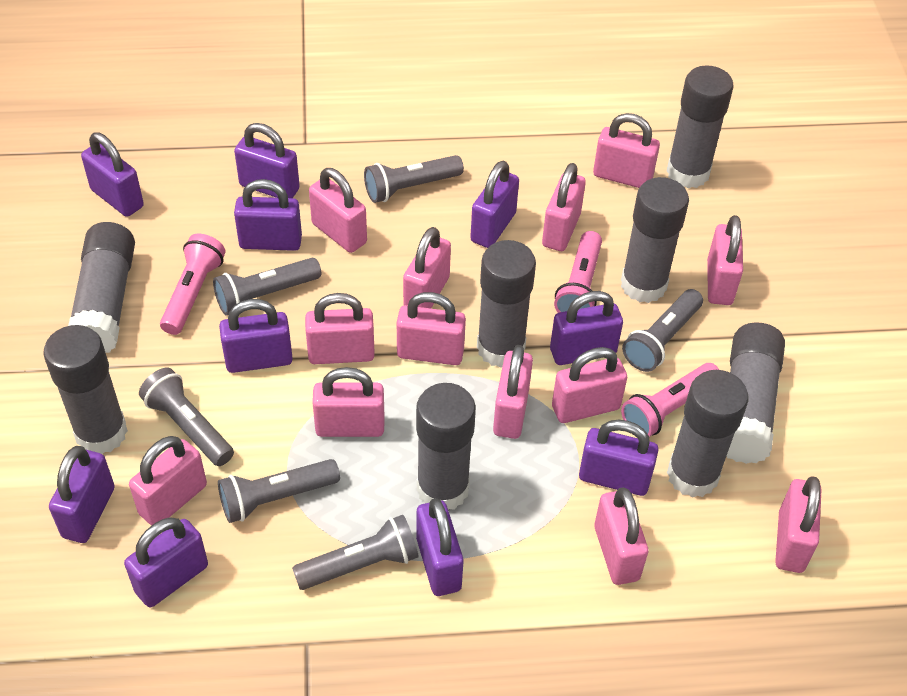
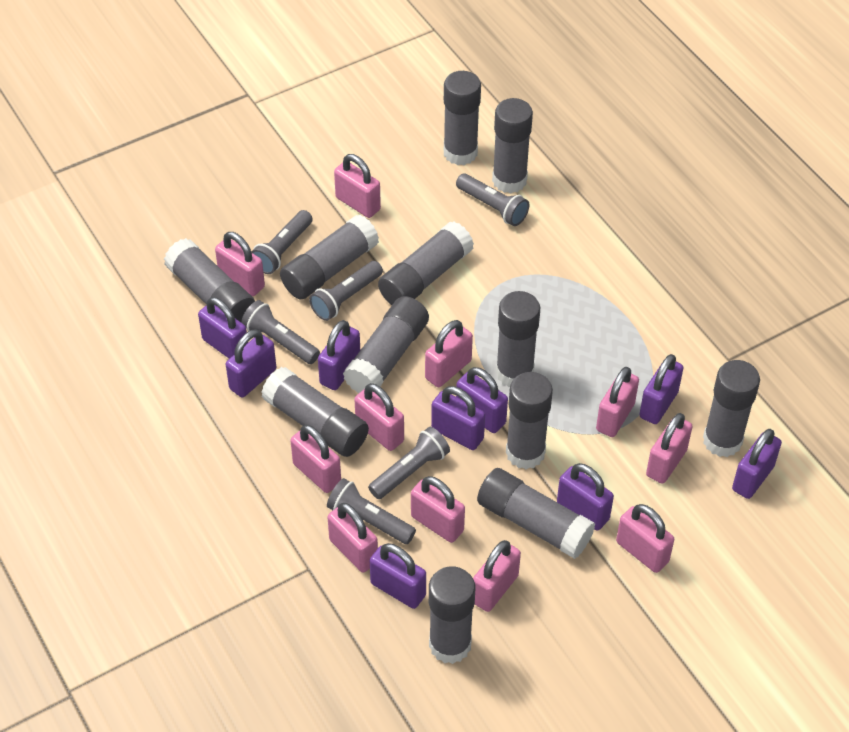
grey glue stick: [43,325,128,454] [68,222,135,353] [416,383,476,510] [477,240,536,367] [621,177,689,303] [666,65,733,188] [667,370,749,498] [726,322,785,464] = 8 -> [164,238,255,322] [262,367,369,457] [280,215,379,300] [343,296,429,393] [378,222,474,305] [429,566,475,664] [444,71,481,165] [477,468,595,559] [492,98,533,193] [496,291,540,387] [506,372,553,469] [703,360,760,457] = 12
pink flashlight: [160,234,226,335] [554,231,602,313] [621,363,719,437] = 3 -> none = 0
pink padlock: [129,436,207,526] [305,293,375,364] [309,168,367,253] [312,367,385,437] [397,292,466,365] [403,227,451,308] [493,345,533,439] [542,163,586,251] [552,347,627,423] [593,113,660,188] [594,488,649,585] [707,215,743,305] [775,476,821,573] = 13 -> [215,232,265,296] [290,425,341,493] [327,503,378,573] [334,154,381,218] [354,383,404,451] [411,476,465,543] [425,320,473,387] [473,540,521,612] [596,367,639,437] [616,504,674,573] [646,413,693,484] = 11
purple padlock: [49,446,115,543] [81,132,144,217] [124,517,208,607] [219,299,293,373] [234,123,300,198] [234,179,302,251] [416,498,464,596] [470,160,519,248] [550,291,623,365] [579,420,658,496] = 10 -> [198,297,248,359] [226,329,276,397] [318,320,360,390] [370,543,426,609] [431,386,485,450] [456,367,508,433] [557,463,614,530] [639,354,684,424] [732,429,782,499] = 9

